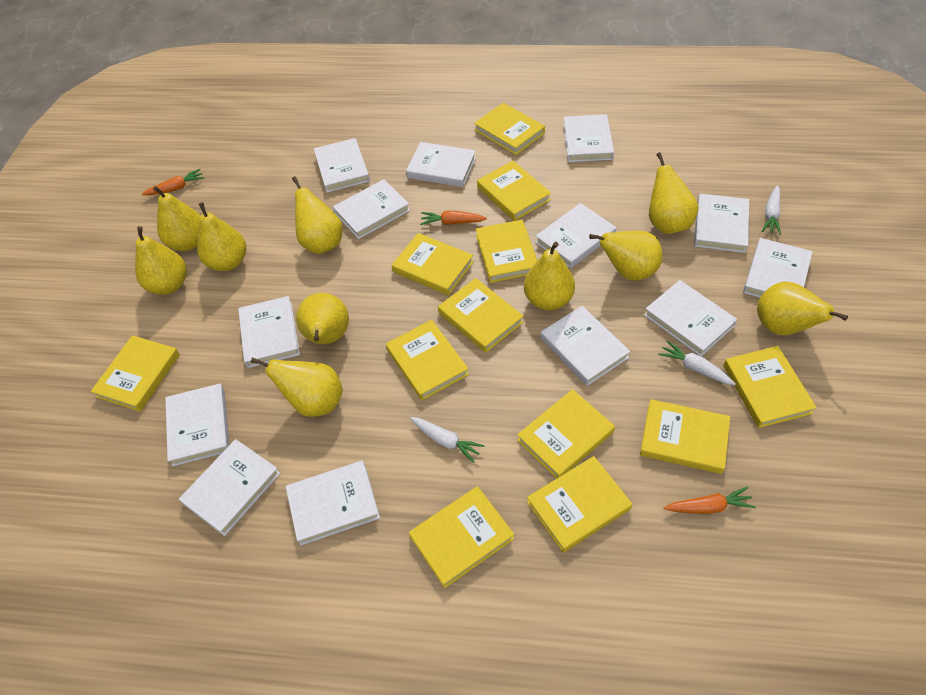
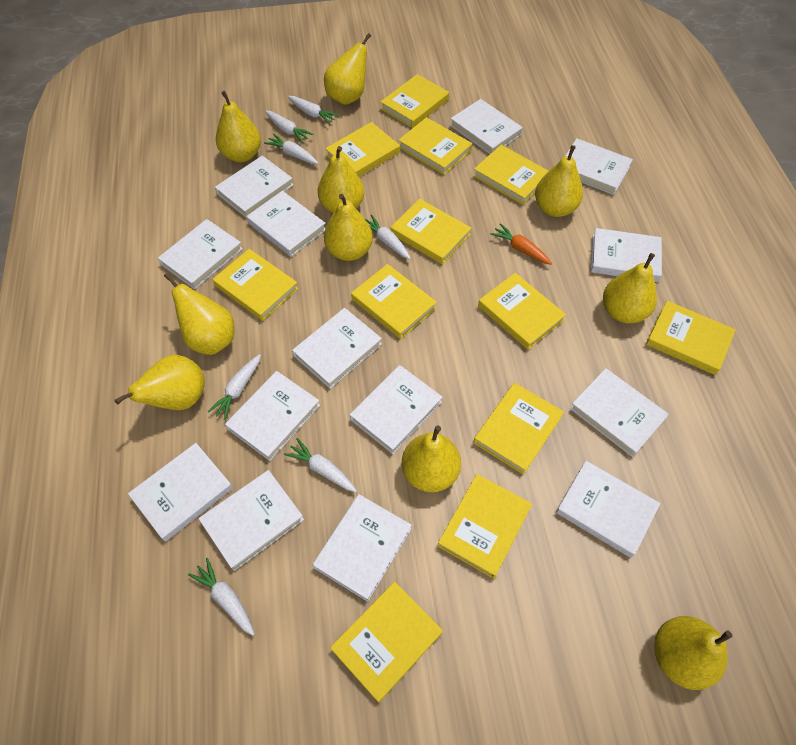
orange carrot: [142,169,204,195] [420,211,487,225] [664,486,756,514] = 3 -> [490,223,552,265] = 1
white book: [165,384,229,466] [179,439,280,536] [238,296,300,368] [286,460,380,546] [314,138,370,193] [333,179,410,239] [406,142,476,187] [535,203,616,269] [541,306,630,386] [563,114,614,162] [644,280,737,356] [694,193,749,253] [743,238,813,298] = 13 -> [128,443,233,542] [158,219,243,290] [198,470,304,571] [215,155,294,218] [225,371,320,461] [246,191,326,257] [292,308,382,389] [313,494,412,602] [350,365,442,454] [450,99,523,154] [556,461,660,558] [565,138,633,195] [570,368,669,457] [591,228,662,282] = 14
white carrot: [410,417,484,463] [658,340,736,385] [762,185,781,235] = 3 -> [188,558,255,636] [208,354,261,420] [264,134,319,164] [265,110,314,143] [284,438,357,492] [288,96,339,124] [365,215,411,259] = 7

